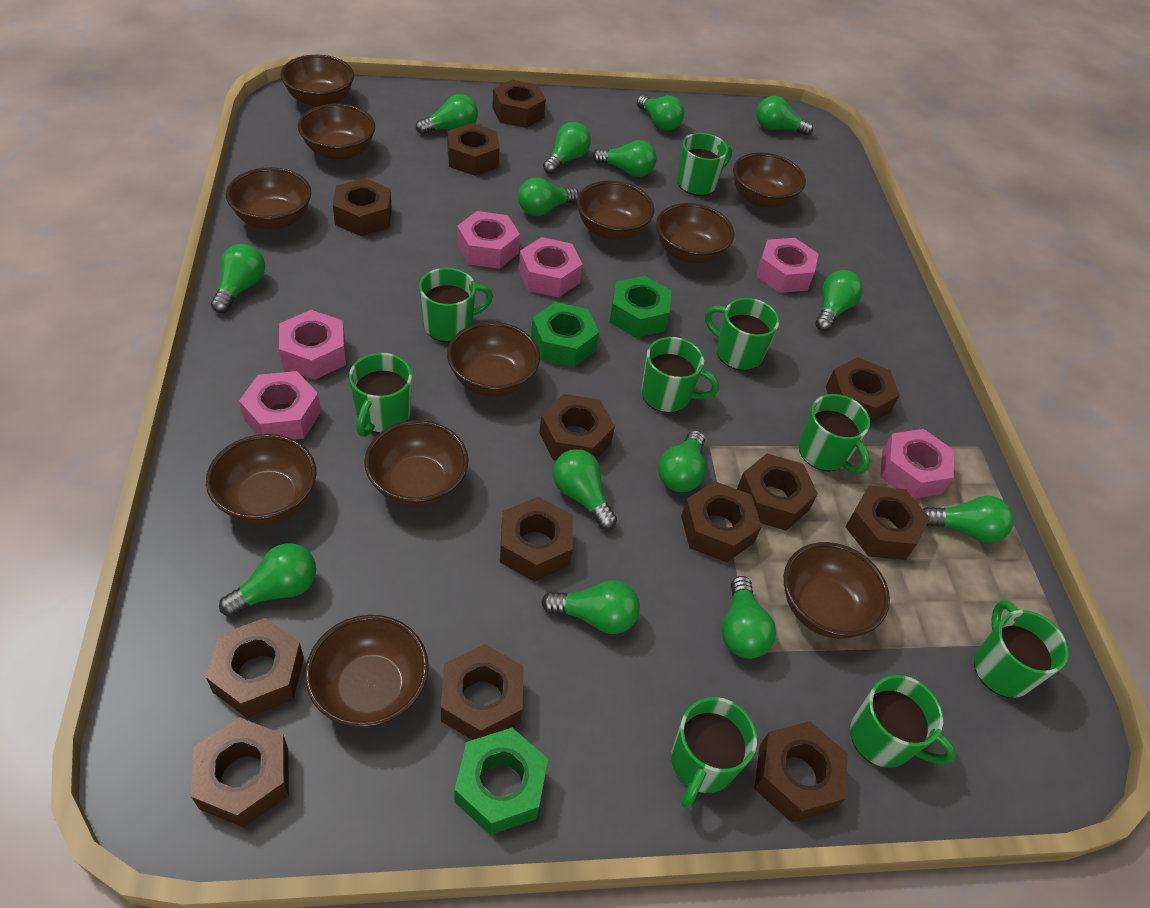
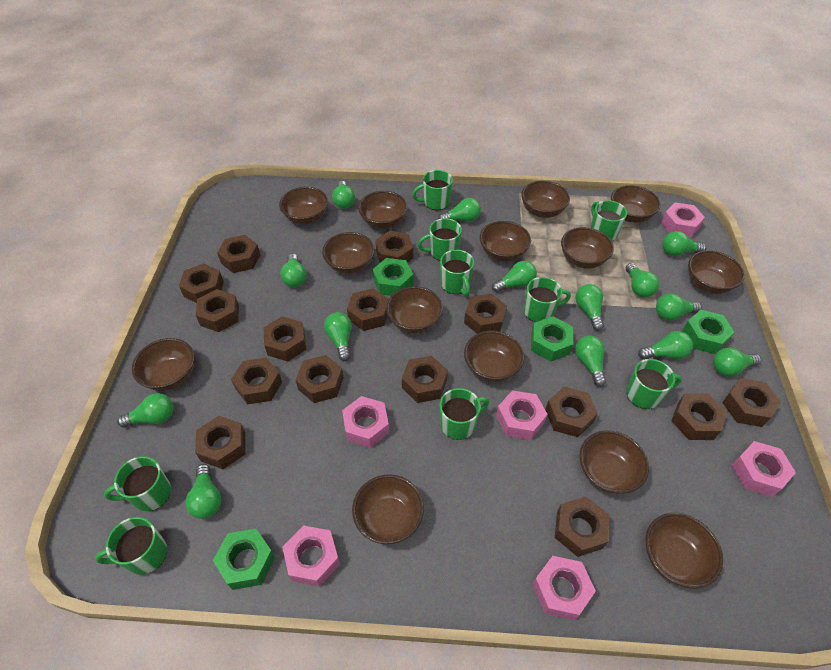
brown bowl: [206,434,317,525] [226,167,311,230] [280,55,354,107] [298,104,375,161] [305,615,429,728] [364,420,468,507] [447,322,540,397] [577,181,654,240] [656,203,734,264] [733,152,806,208] [784,542,890,639] = 11 -> [132,338,194,391] [279,187,328,224] [322,232,375,274] [352,474,424,544] [358,191,407,229] [386,286,443,333] [464,330,524,382] [480,221,531,262] [521,181,570,218] [561,227,614,269] [579,430,649,494] [611,185,661,223] [646,513,723,588] [688,250,745,294] = 14
brown nut: [191,717,289,828] [206,618,304,718] [333,178,392,236] [441,644,523,740] [448,123,500,176] [492,79,546,128] [500,497,573,582] [539,394,615,461] [681,481,762,562] [737,453,818,531] [754,721,848,823] [826,357,900,424] [845,485,930,560] = 13 -> [179,263,224,303] [195,416,245,469] [196,289,239,332] [217,235,260,273] [231,358,282,405] [263,316,306,361] [296,355,344,403] [347,288,389,331] [375,231,413,263] [402,356,448,403] [464,294,507,334] [545,386,598,437] [555,497,609,557] [671,393,727,440] [722,378,781,427] = 15
green nut: [454,728,548,835] [531,302,599,367] [609,276,671,338] = 3 -> [213,529,275,590] [373,258,413,296] [531,316,574,362] [682,310,734,354] = 4

